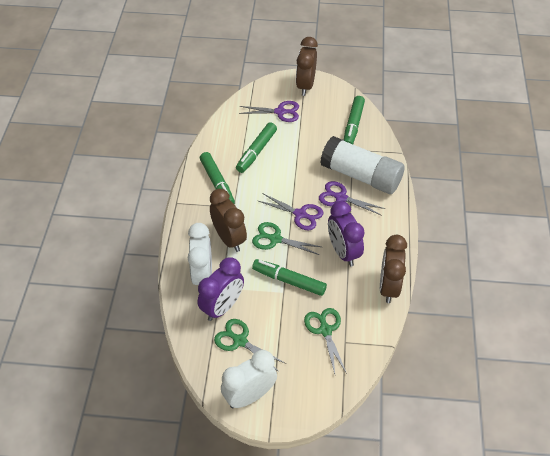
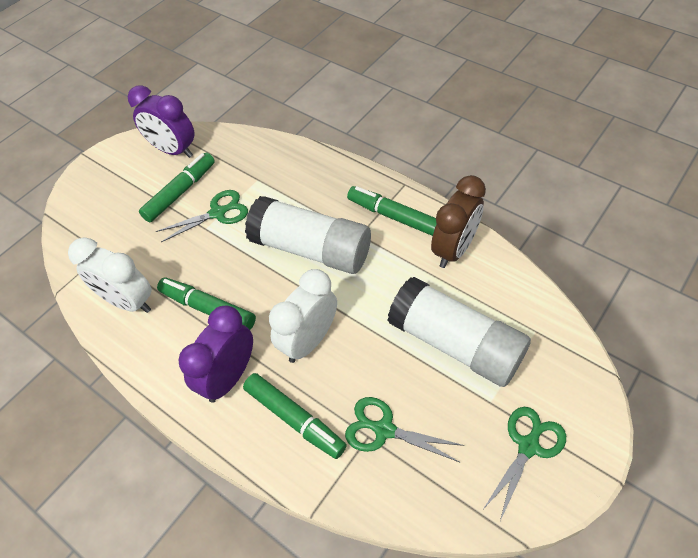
brown clock: [210,189,247,252] [296,37,318,96] [380,235,407,303] = 3 -> [431,175,486,268] = 1
purple scissors: [239,101,299,122] [259,193,323,230] [319,181,386,216] = 3 -> none = 0
white glue stick: [320,136,405,194] = 1 -> [245,196,371,274] [387,277,531,387] = 2

